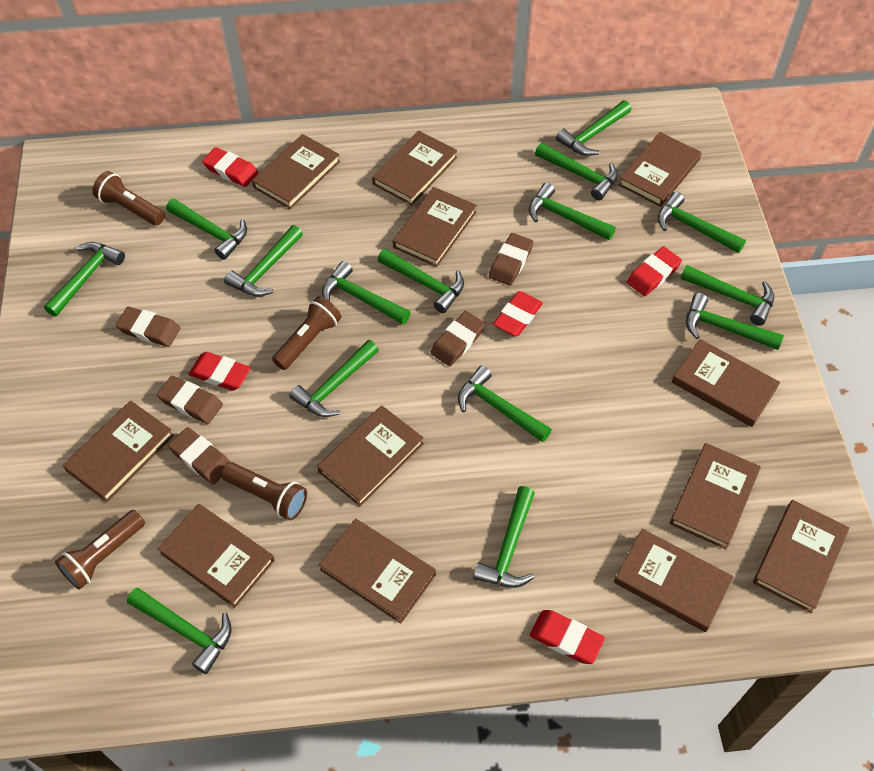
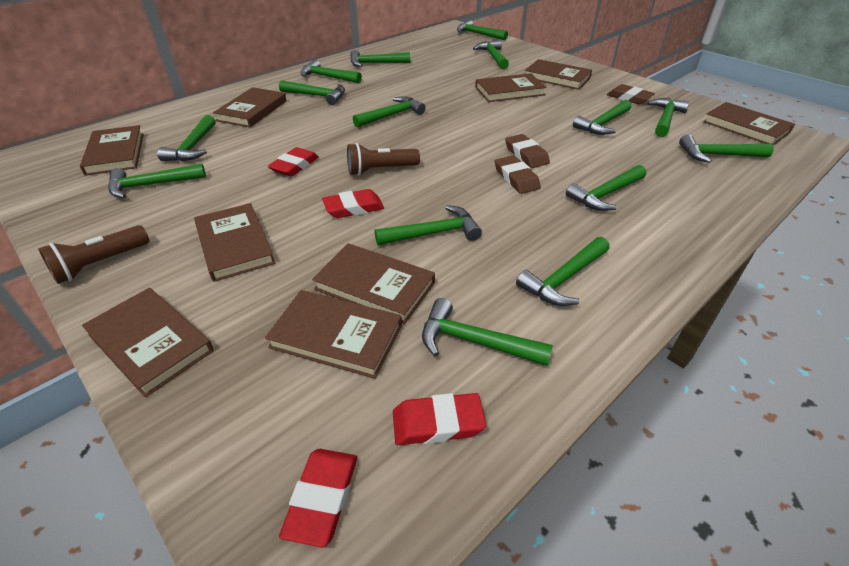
brown book: [63,401,174,502] [158,504,275,608] [252,134,340,209] [317,406,424,507] [319,519,436,624] [372,131,457,205] [393,187,477,267] [614,529,734,632] [619,132,702,207] [670,443,761,549] [672,339,780,427] [753,500,850,613] = 12 -> [80,125,144,176] [82,288,214,397] [194,203,275,282] [213,87,287,127] [265,290,402,379] [312,243,435,324] [475,73,547,102] [525,59,592,90] [703,102,795,146] = 9
brown eraser: [116,307,180,347] [157,376,223,424] [168,427,230,485] [430,311,485,366] [489,233,534,286] = 5 -> [495,155,541,194] [505,134,550,168] [607,84,655,104] = 3
brown flashlight: [55,510,145,590] [93,171,165,226] [221,462,307,520] [272,296,341,370] = 4 -> [38,225,149,284] [347,143,420,176] = 2
red eraser: [189,352,251,391] [202,147,258,187] [493,291,543,336] [530,610,605,664] [626,247,682,296] = 5 -> [268,147,319,177] [279,449,357,548] [322,189,384,218] [393,393,486,445] = 4

